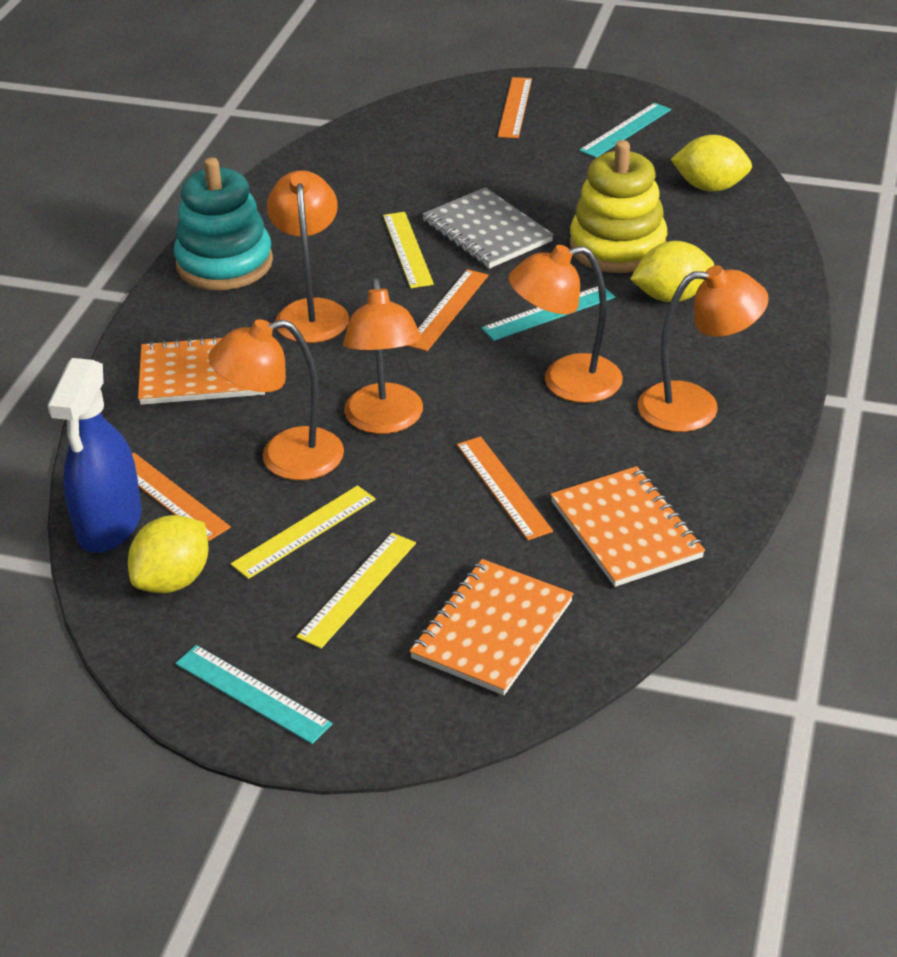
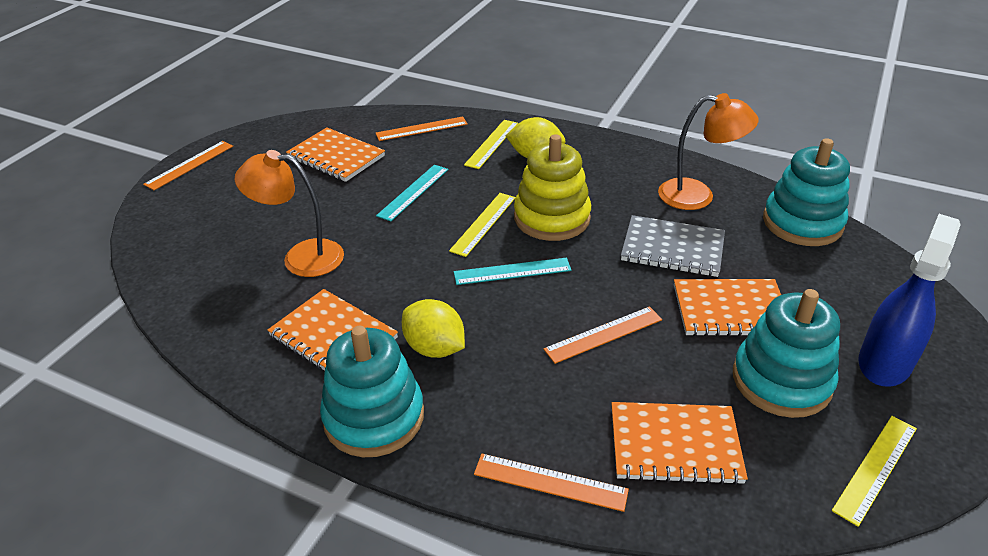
orange lamp: [208,319,344,480] [267,170,349,343] [343,278,423,434] [509,245,623,403] [638,265,769,432] = 5 -> [235,150,344,277] [658,93,759,210] = 2
orange notebook: [138,336,265,405] [409,559,574,695] [550,466,705,587] = 3 -> [267,289,398,371] [286,127,385,182] [612,402,748,485] [674,279,781,337] = 4
turquoise ruler: [175,645,332,744] [482,286,615,341] [579,103,671,158] = 3 -> [376,165,448,222] [454,258,571,285] = 2
turquoise stacking toy: [174,157,273,290] = 1 -> [320,326,424,457] [733,289,840,418] [763,138,850,246] = 3
yellow lemon: [128,515,209,593] [630,241,714,302] [671,135,752,192] = 3 -> [402,299,465,358] [505,117,566,158] = 2

